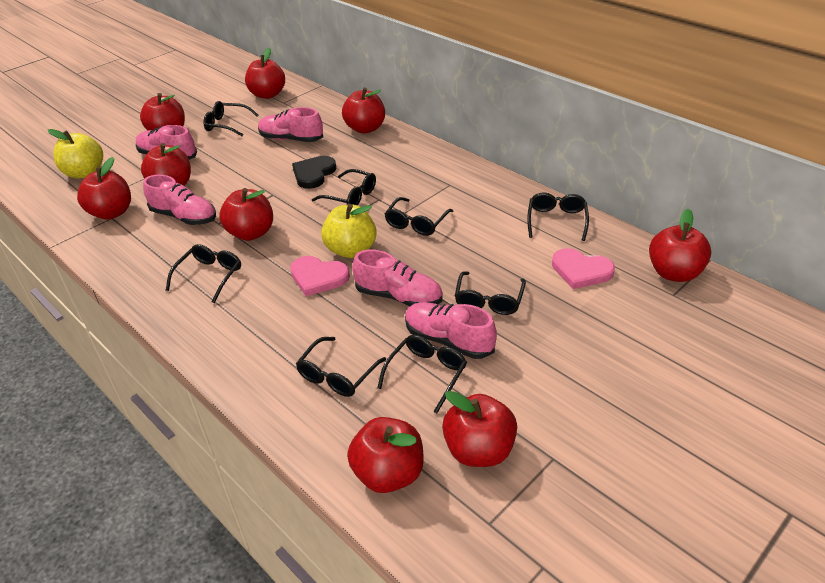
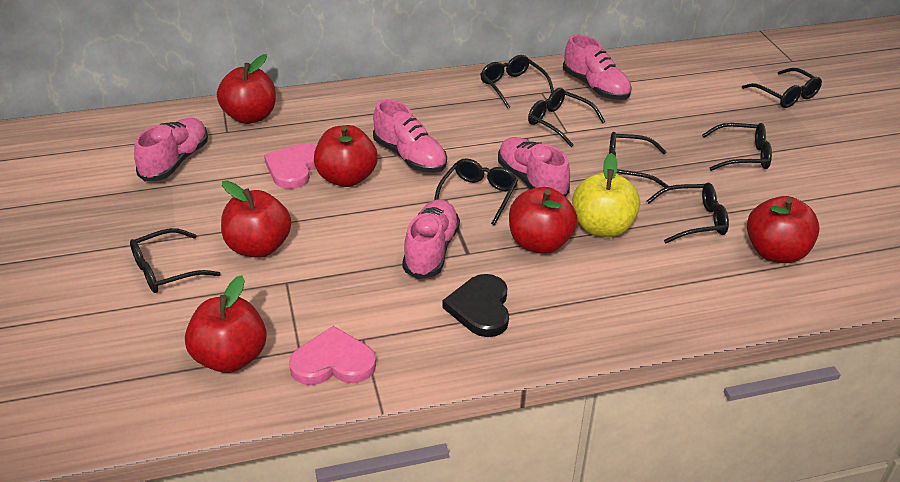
red apple: [77,157,131,220] [140,93,185,130] [141,143,191,186] [219,188,273,241] [245,48,285,99] [342,87,385,134] [347,417,424,493] [442,391,517,467] [649,209,711,282] = 9 -> [185,275,267,373] [217,54,276,124] [221,180,291,258] [314,125,378,187] [509,187,577,254] [747,196,820,263] = 6
yellow apple: [48,129,103,178] [321,204,377,258] = 2 -> [572,153,640,237] = 1

